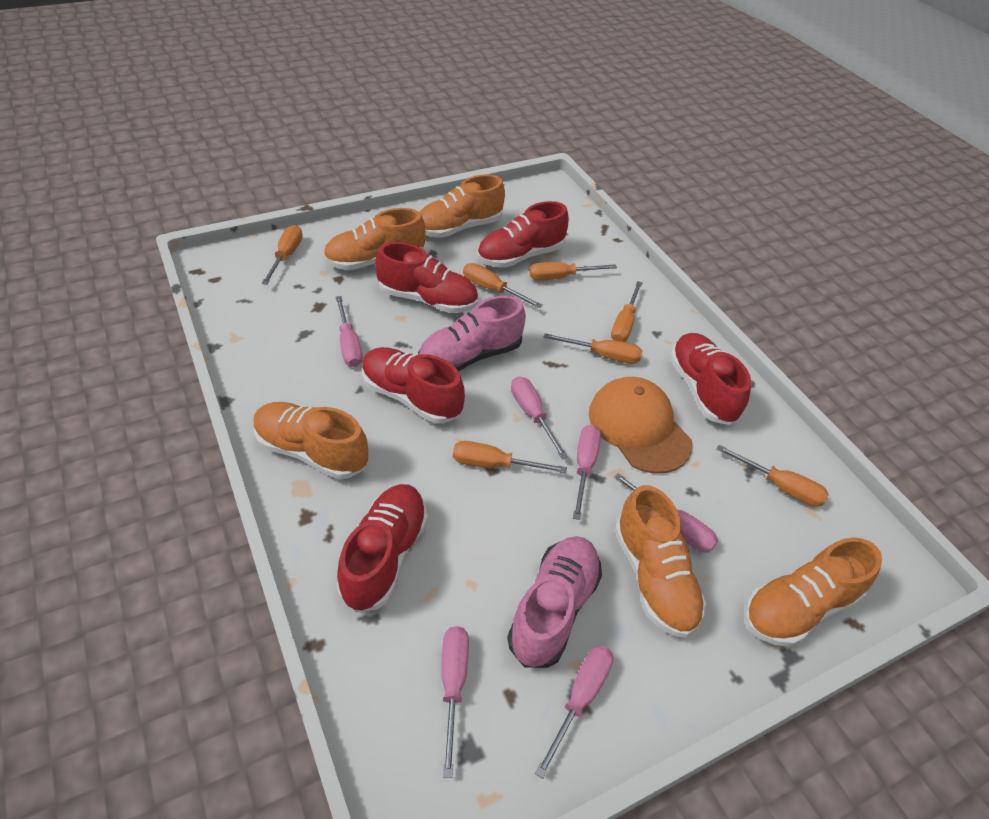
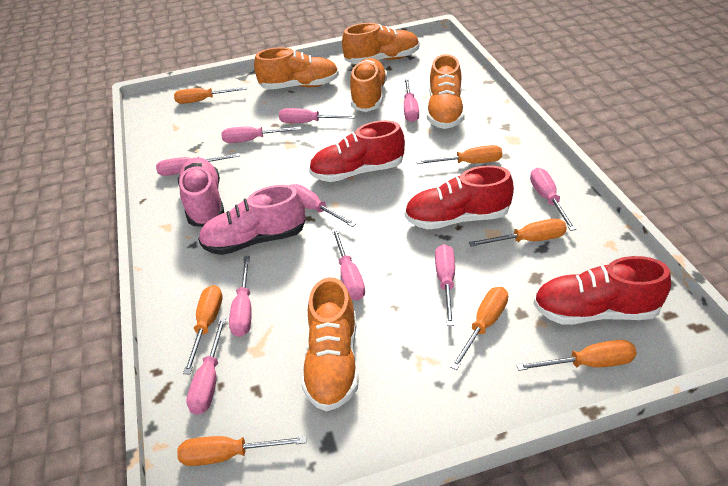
orange cap: [589,377,692,474] = 1 -> none = 0
pink screwdriver: [336,296,363,367] [441,626,469,778] [511,376,568,459] [535,645,614,779] [573,425,601,520] [614,473,718,553] = 6 -> [156,153,240,176] [186,318,226,415] [221,126,301,143] [229,256,252,337] [279,108,356,123] [289,184,356,227] [332,228,365,301] [404,78,419,122] [435,244,455,326] [530,168,576,231] = 10
red shoe: [337,484,428,612] [362,347,465,424] [375,242,478,313] [477,201,569,268] [670,333,751,425] = 5 -> [309,120,405,182] [405,165,514,230] [533,256,671,325] = 3

